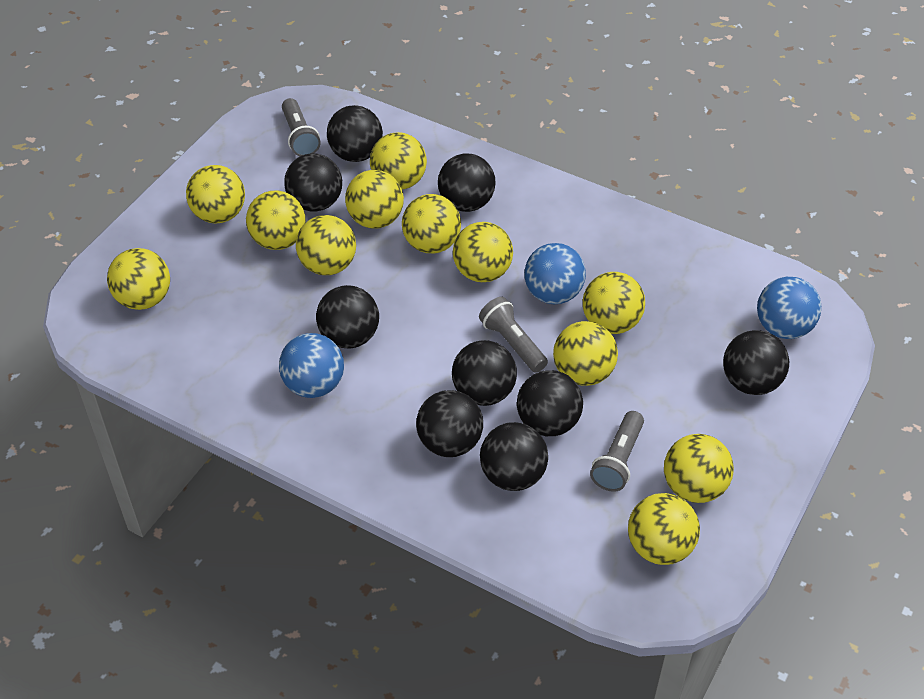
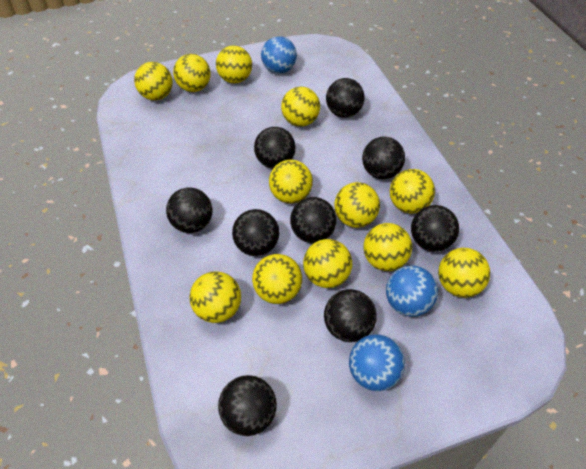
grey flashlight: [282,98,321,156] [479,297,548,373] [590,411,644,492] = 3 -> none = 0

